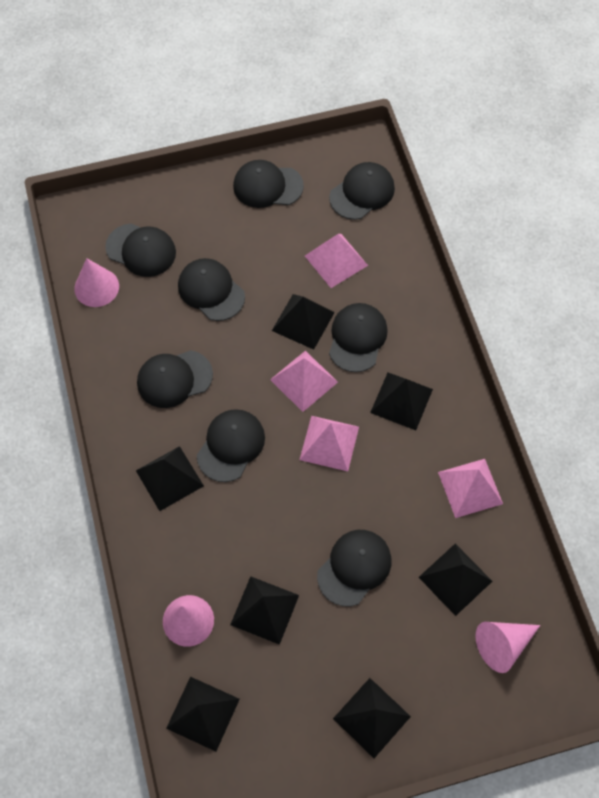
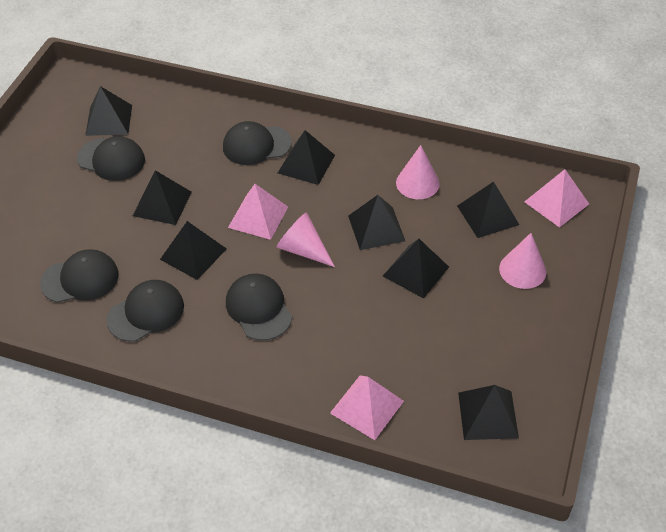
black cap: [105,223,176,277] [137,350,213,408] [178,258,245,321] [197,409,265,482] [233,160,304,208] [317,530,391,606] [329,162,395,220] [329,303,388,372] = 8 -> [40,249,119,303] [77,136,145,181] [106,280,184,342] [223,121,292,165] [226,273,292,341] = 5
black pyramid: [136,446,204,511] [166,677,240,751] [230,576,299,645] [272,294,335,350] [333,678,411,758] [370,373,433,430] [419,544,492,616] = 7 -> [85,86,132,136] [133,170,192,225] [160,221,227,280] [278,130,335,185] [348,195,405,250] [383,239,449,299] [457,182,519,238] [458,385,519,440] = 8
pink pyramid: [270,351,338,412] [300,416,359,471] [305,234,368,288] [438,459,503,518] = 4 -> [228,184,288,240] [330,375,404,440] [524,169,589,228] = 3

